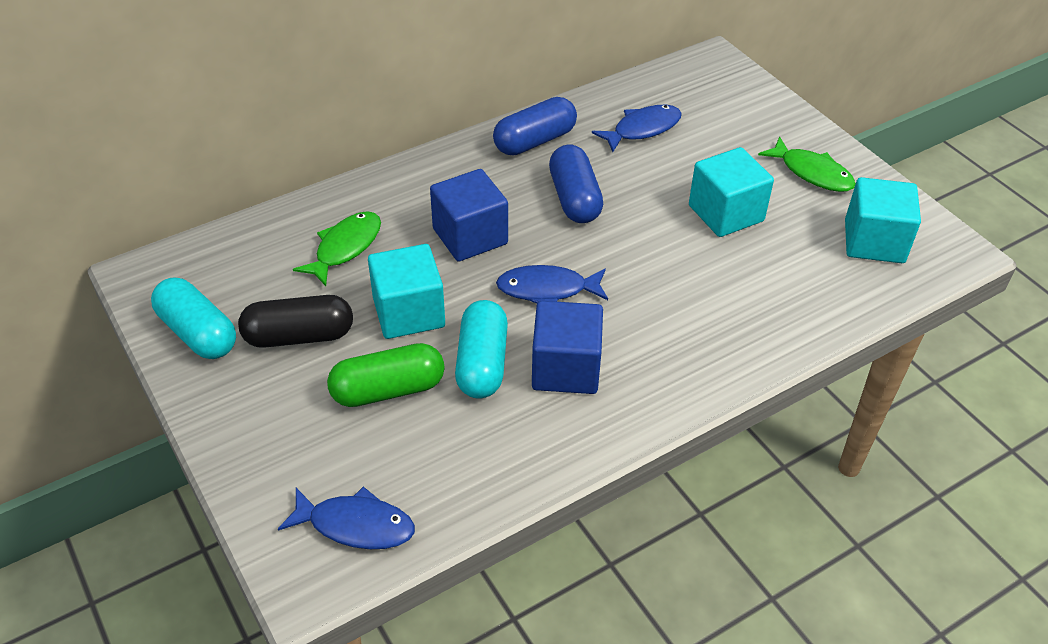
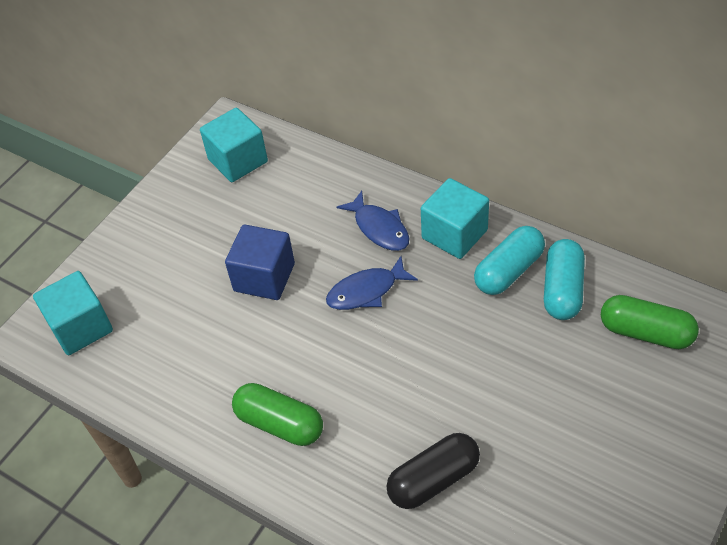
blue capsule: [493,97,577,156] [549,145,603,223] = 2 -> none = 0
blue cube: [430,169,508,262] [532,301,603,394] = 2 -> [225,224,295,300] = 1
blue fish: [278,487,415,549] [496,265,608,304] [592,105,682,152] = 3 -> [326,256,418,310] [337,191,410,251] = 2
green capsule: [327,343,445,407] = 1 -> [232,383,323,446] [601,295,699,349] = 2
green fish: [293,211,381,286] [758,137,856,192] = 2 -> none = 0

